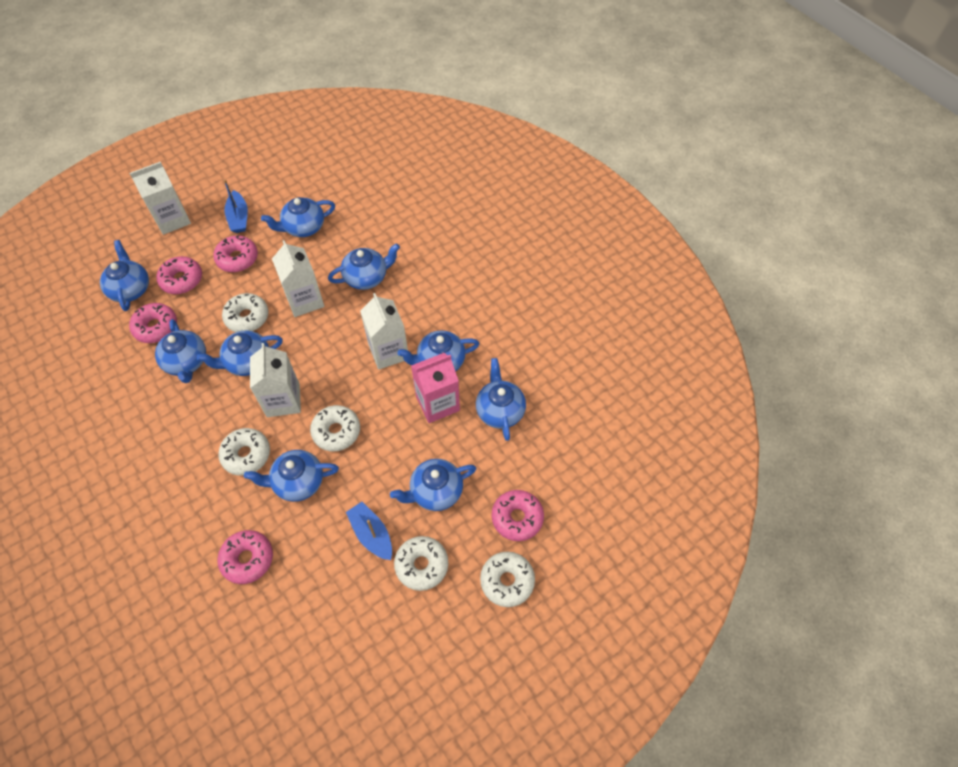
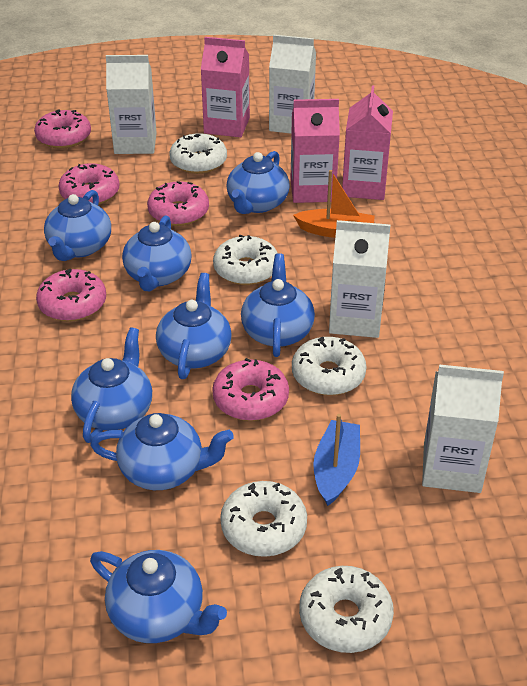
blue boat: [224,179,248,233] [346,502,392,560] = 2 -> [313,414,360,506] = 1
blue teapot: [100,240,149,311] [155,319,206,383] [197,331,283,376] [244,450,339,502] [261,197,335,237] [328,243,400,290] [390,459,476,511] [398,330,479,372] [476,358,526,441] = 9 -> [44,190,111,261] [71,327,152,443] [90,413,234,490] [90,550,227,643] [122,216,192,292] [156,273,232,379] [226,151,290,214] [241,253,315,357] = 8
orange boat: none = 0 -> [293,170,375,238] = 1
pink carton: [411,353,460,423] = 1 -> [201,37,250,137] [291,99,340,203] [342,85,393,200] = 3

